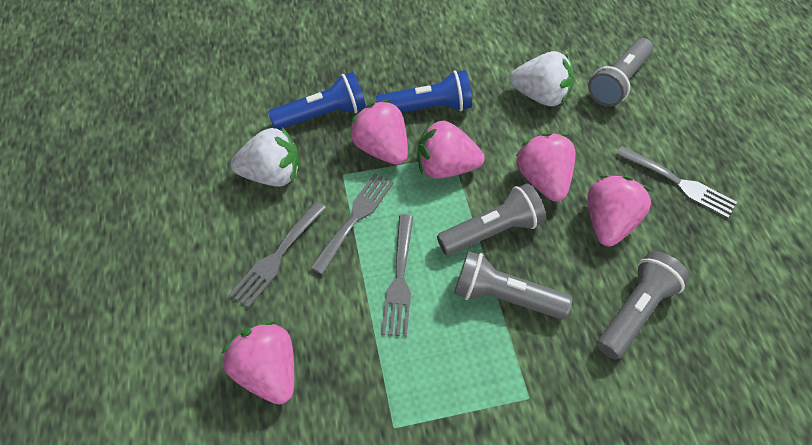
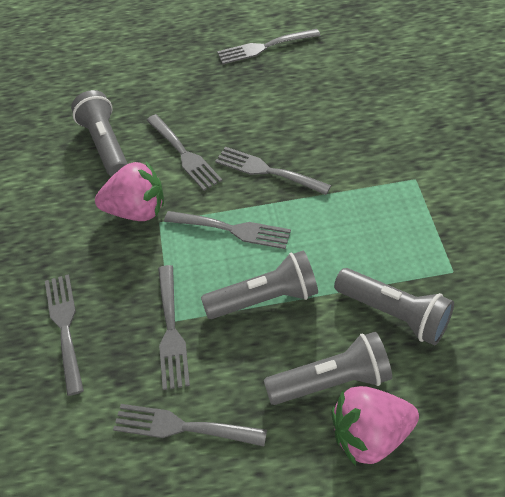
blue flashlight: [268,72,366,130] [376,70,472,113] = 2 -> none = 0
grey fork: [229,201,326,308] [310,173,394,275] [381,214,414,337] [616,146,737,219] = 4 -> [45,274,84,396] [113,404,267,446] [146,114,222,191] [158,265,190,390] [164,211,291,249] [215,147,331,195] [217,29,320,64] = 7
pink strawberry: [221,321,294,405] [349,100,408,165] [417,120,484,179] [516,133,576,201] [587,175,651,246] = 5 -> [95,161,164,221] [331,386,419,466] = 2
white strawberry: [231,127,300,187] [510,51,574,106] = 2 -> none = 0

